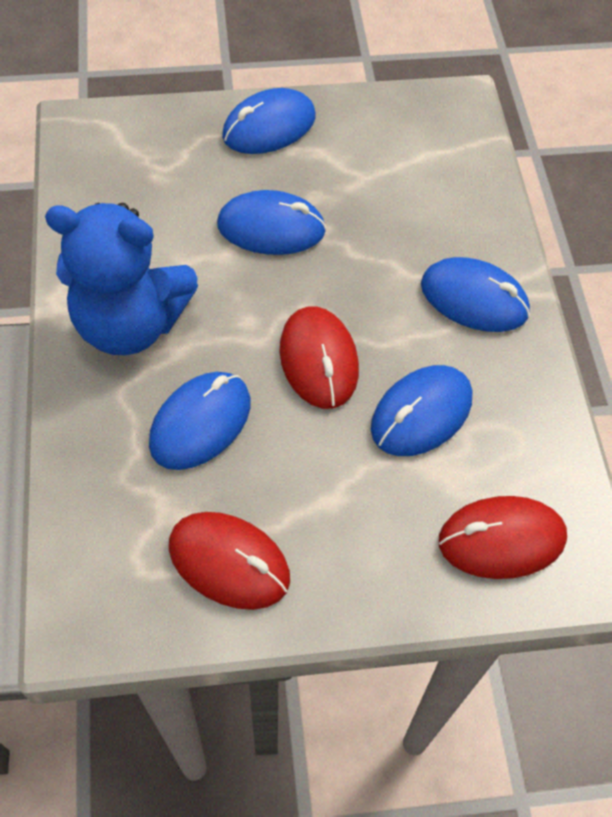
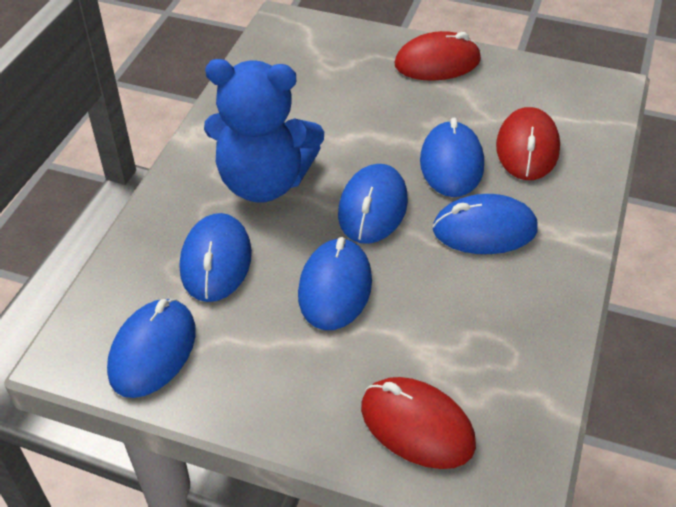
blue mouse: [149,372,250,470] [217,190,326,255] [222,88,315,154] [371,365,472,456] [421,257,530,332] = 5 -> [107,299,196,398] [180,213,252,302] [298,237,372,330] [338,164,408,244] [420,117,484,197] [433,194,538,254] = 6

